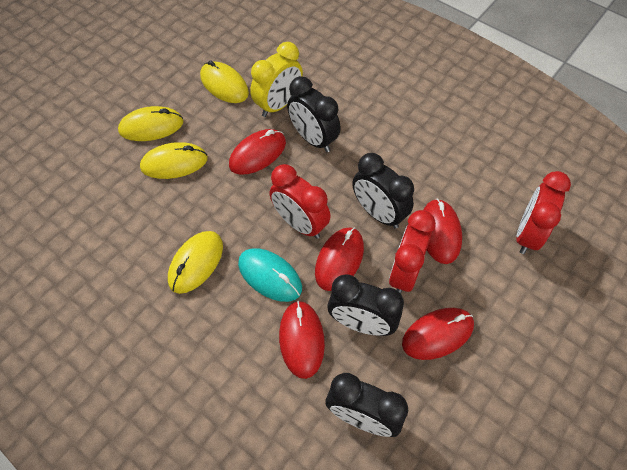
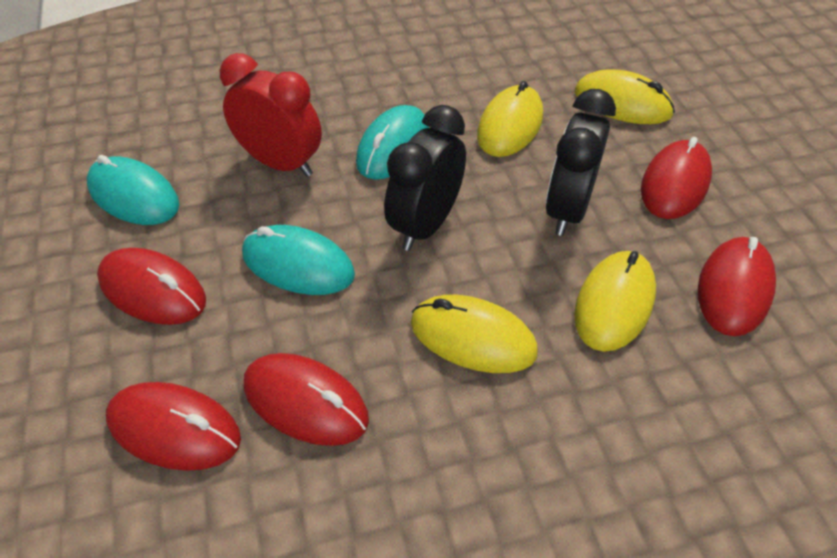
black clock: [287,76,341,152] [326,373,408,437] [327,274,404,336] [352,153,414,229] = 4 -> [384,105,466,251] [546,89,616,236] = 2
red clock: [269,164,331,239] [389,210,436,294] [517,171,571,254] = 3 -> [220,53,322,177] = 1
turquoise mouse: [238,248,302,302] = 1 -> [87,155,179,225] [242,225,355,295] [356,105,429,180] = 3
yellow clock: [250,42,303,117] = 1 -> none = 0

